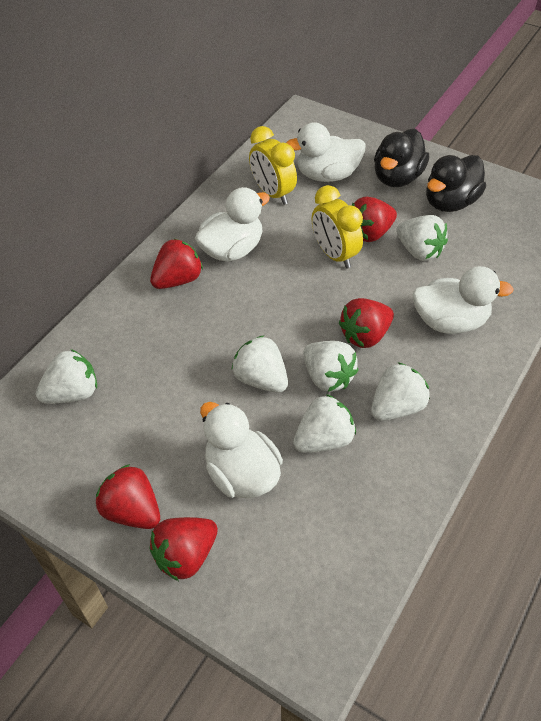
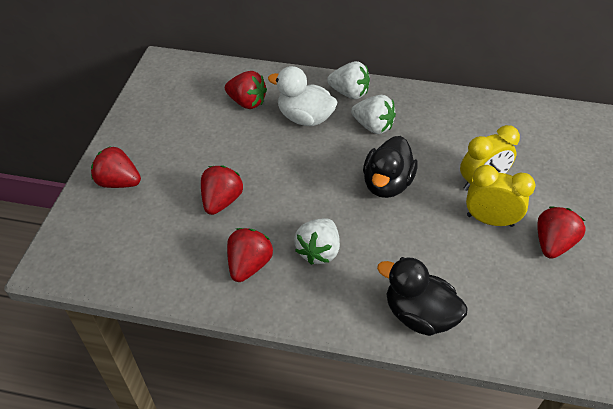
white duck: [195,187,270,262] [200,402,283,499] [286,122,366,182] [412,266,514,334] = 4 -> [268,66,338,126] = 1
white strawberry: [36,349,97,404] [232,336,288,393] [293,394,356,453] [303,341,358,392] [371,362,430,421] [396,215,448,261] = 6 -> [294,218,340,265] [327,61,370,99] [351,95,396,134] = 3

